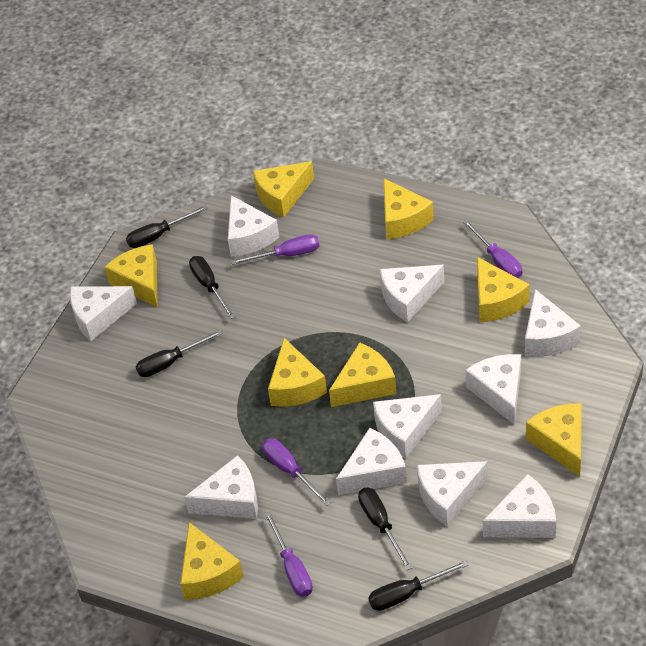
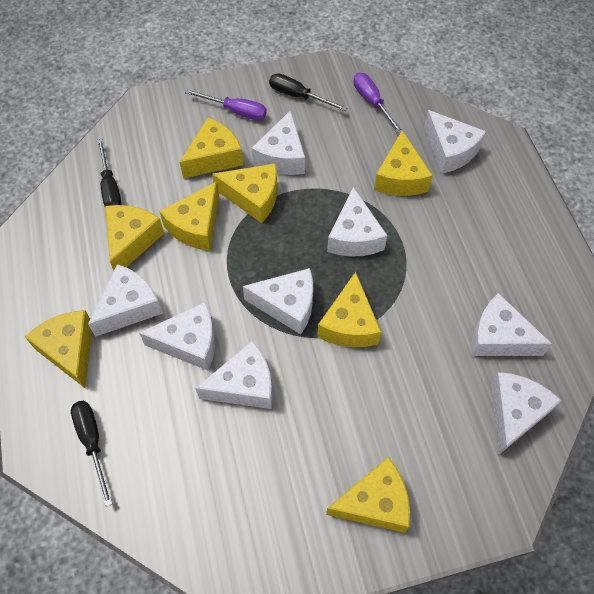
black screwdriver: [126,205,208,248] [136,329,223,377] [189,256,235,319] [358,488,412,570] [368,560,469,611] = 5 -> [71,401,113,507] [97,139,122,206] [269,73,348,111] = 3
purple screwdriver: [231,234,319,265] [262,438,331,506] [265,512,313,597] [463,220,522,278] = 4 -> [185,89,267,120] [354,73,404,134] = 2
white cheese: [70,286,137,341] [184,455,258,519] [228,195,279,257] [336,428,407,495] [373,394,442,459] [380,265,444,323] [417,461,488,526] [466,354,521,424] [483,474,556,538] [525,289,581,357] = 10 -> [88,264,163,337] [139,302,215,371] [195,341,272,409] [243,268,313,334] [251,110,305,175] [327,187,387,257] [424,110,486,174] [471,293,552,356] [491,372,562,454] = 9

